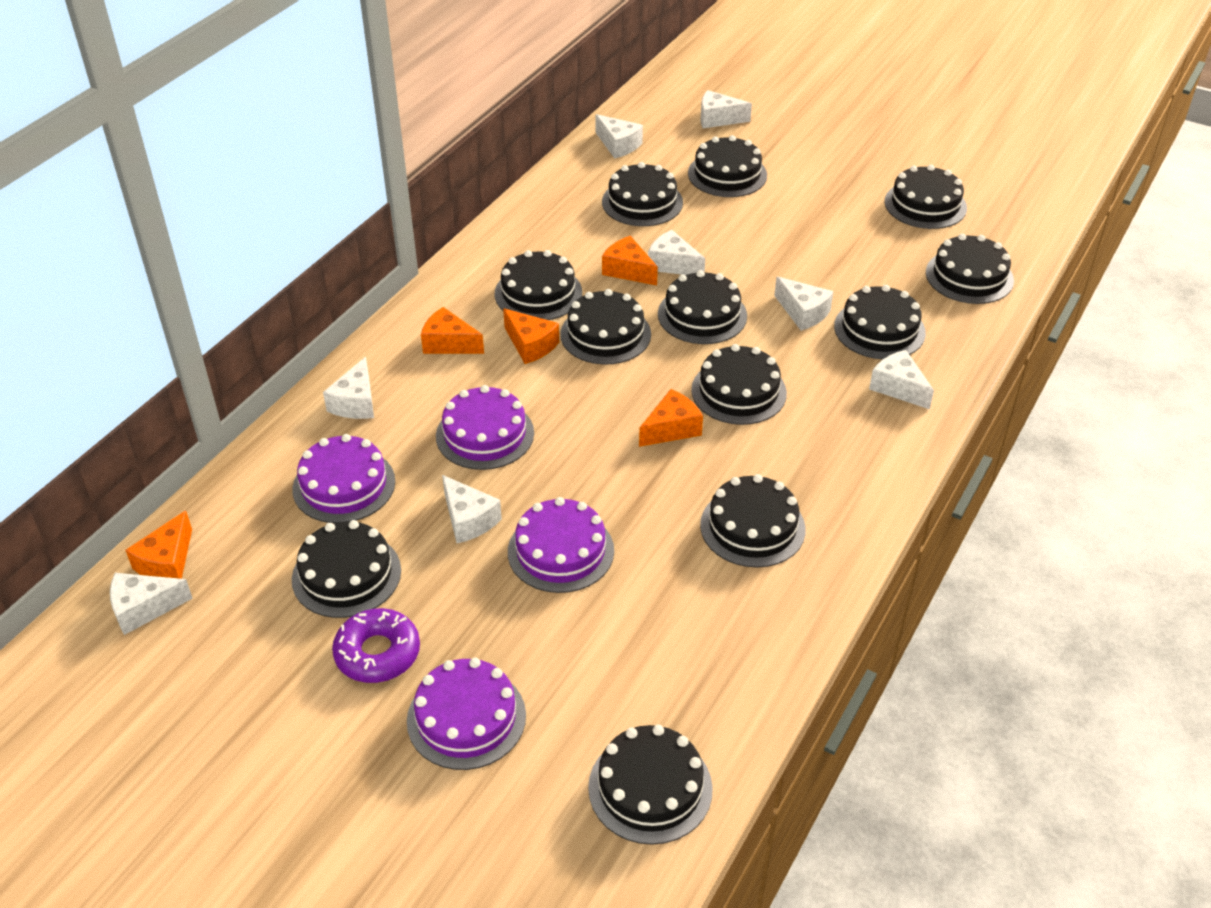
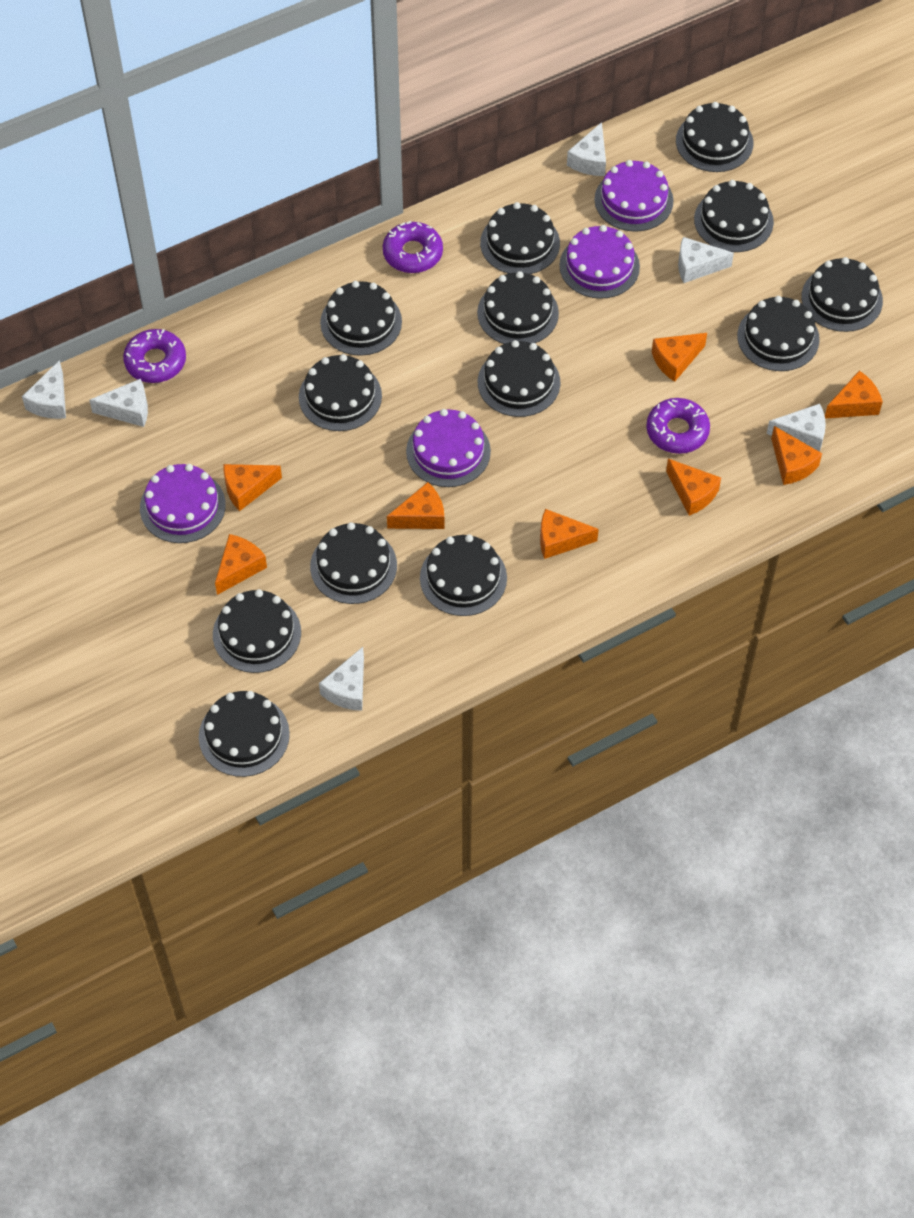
black cake: [292,520,401,618] [495,250,582,320] [560,289,651,365] [588,725,713,845] [602,162,683,226] [658,270,747,344] [688,135,767,197] [691,344,787,425] [700,474,806,568] [834,285,926,359] [885,165,967,229] [926,234,1014,304] = 12 -> [199,691,290,777] [213,589,301,673] [299,354,382,431] [310,522,397,604] [320,281,402,356] [420,534,507,616] [477,271,559,344] [478,340,560,417] [480,202,560,274] [676,102,754,172] [694,180,774,252] [737,296,820,371] [801,257,883,332] = 13
orange cheese: [125,511,192,579] [421,307,484,354] [503,308,559,364] [602,236,658,285] [639,389,703,447] = 5 -> [215,534,267,595] [224,464,282,511] [387,482,445,529] [540,509,599,559] [652,333,707,382] [666,459,721,516] [771,426,822,485] [825,371,883,419] = 8
purple donut: [332,608,420,683] = 1 -> [123,329,186,383] [383,221,443,273] [646,398,710,454] = 3
white cheese: [110,573,193,635] [323,357,374,419] [442,475,502,543] [595,114,643,159] [648,230,705,275] [700,90,752,128] [774,277,833,331] [869,350,934,409] = 8 -> [22,360,66,419] [89,379,148,427] [319,647,364,711] [567,122,606,176] [678,237,734,283] [767,404,826,452] = 6

